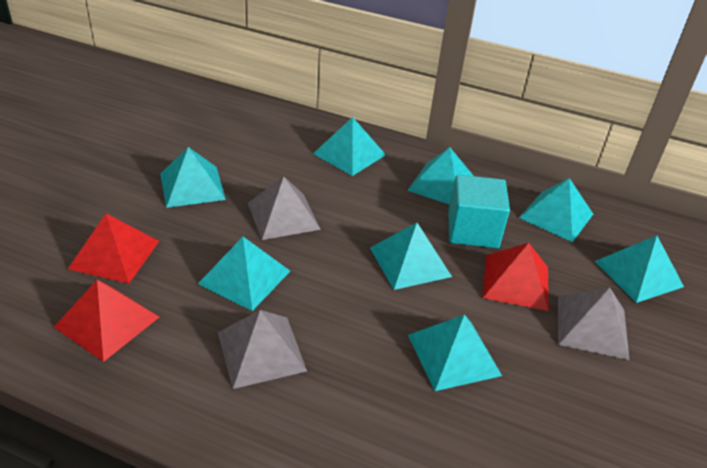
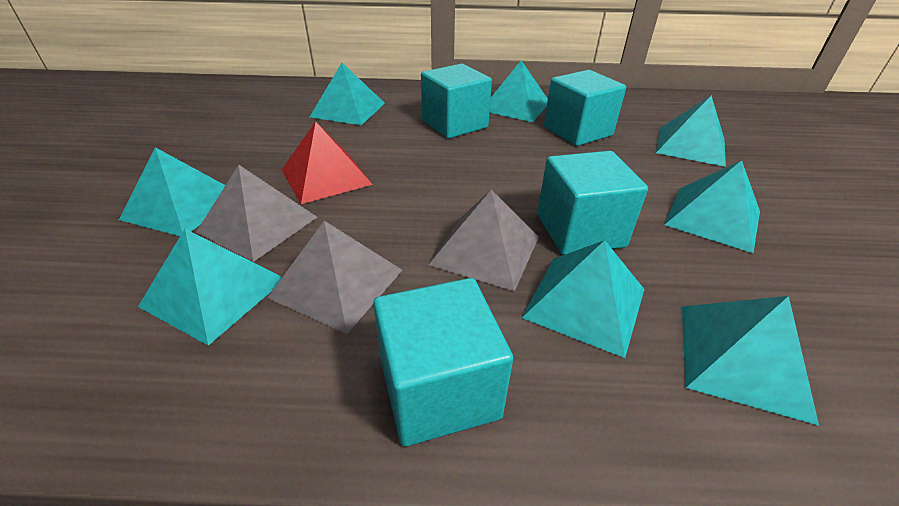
red pyramid: [54,280,159,362] [68,213,159,284] [482,243,549,311] = 3 -> [282,122,373,204] = 1
turquoise cube: [448,175,510,248] = 1 -> [373,278,513,446] [421,64,492,139] [537,151,648,255] [544,70,626,146] = 4

